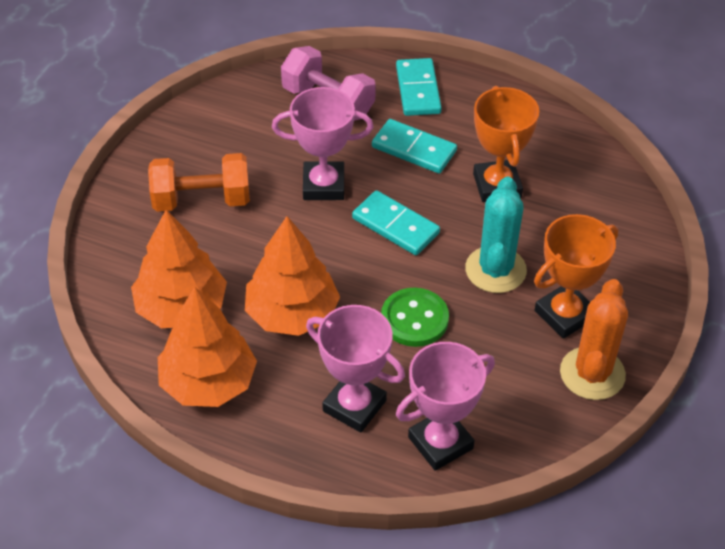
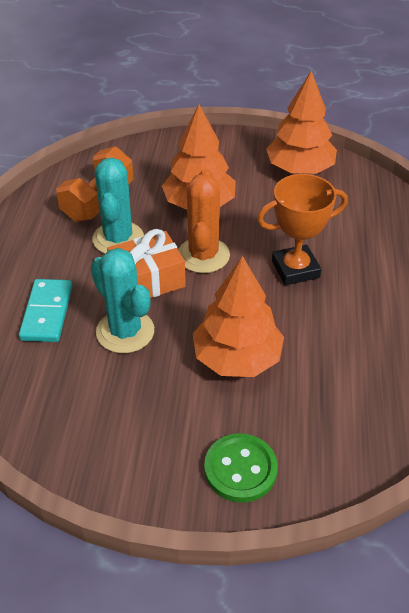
orange gift: none = 0 -> [107,229,186,298] = 1
orange trophy: [473,86,539,202] [534,214,618,339] = 2 -> [257,174,348,285] = 1
pink dumbbell: [281,46,376,121] = 1 -> none = 0
pink trophy: [272,87,373,200] [306,305,405,432] [396,342,495,471] = 3 -> none = 0
turquoise cactus: [465,177,527,293] = 1 -> [91,248,154,353] [92,158,144,254] = 2
turquoise domino: [352,190,440,255] [372,119,457,173] [396,58,442,116] = 3 -> [19,279,72,342] = 1

